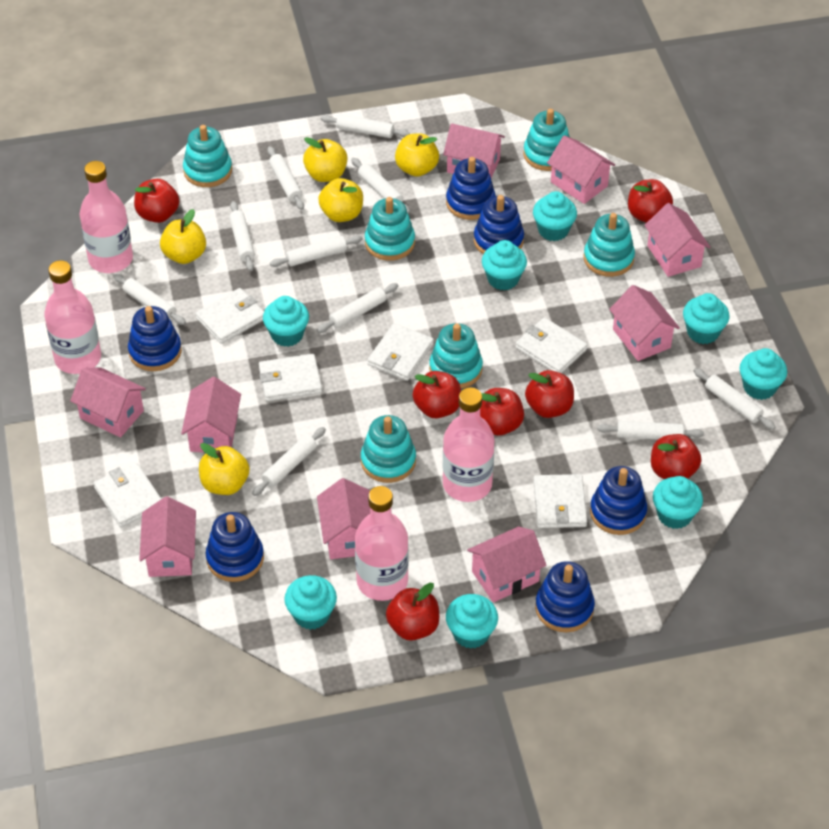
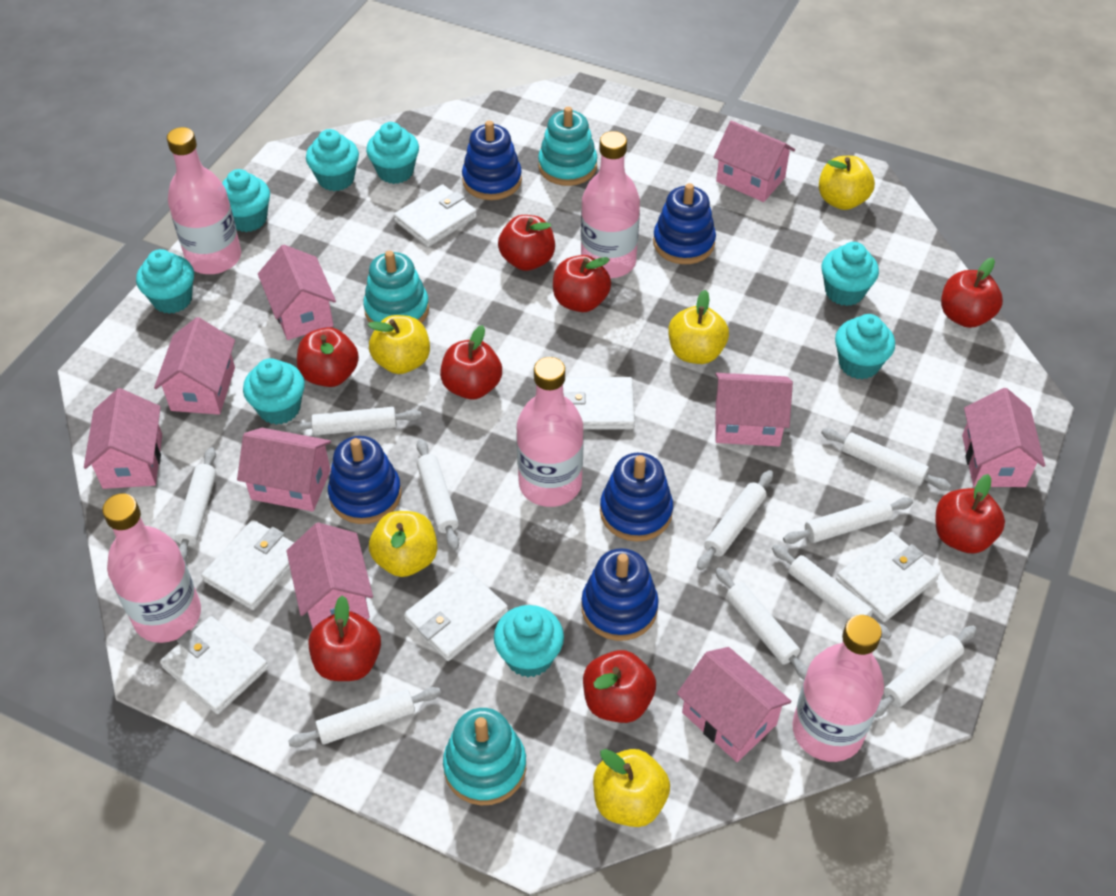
blue stacking toy: [128,306,182,371] [206,512,264,582] [446,157,496,220] [474,195,524,254] [535,561,595,632] [590,466,647,535] = 6 -> [328,436,401,524] [462,121,522,200] [581,548,659,641] [600,453,673,542] [653,183,716,264] = 5
pink bottle: [44,260,101,374] [79,161,133,273] [355,486,409,601] [443,388,495,502] = 4 -> [102,493,201,643] [167,127,241,274] [516,357,584,507] [581,131,640,278] [792,615,884,762] = 5
red apple: [134,179,179,223] [386,583,439,641] [412,371,461,418] [480,388,524,436] [525,370,574,418] [628,179,673,223] [651,434,701,479] = 7 -> [297,327,359,387] [308,595,381,681] [440,325,502,399] [498,215,555,271] [553,255,611,312] [583,650,656,723] [936,474,1005,553] [941,258,1003,328] = 8
turquoise stacking toy: [183,125,232,187] [361,415,416,483] [365,197,415,261] [429,323,483,388] [523,109,570,171] [584,213,635,277] = 6 -> [363,251,429,323] [443,708,526,805] [538,107,597,186] = 3

